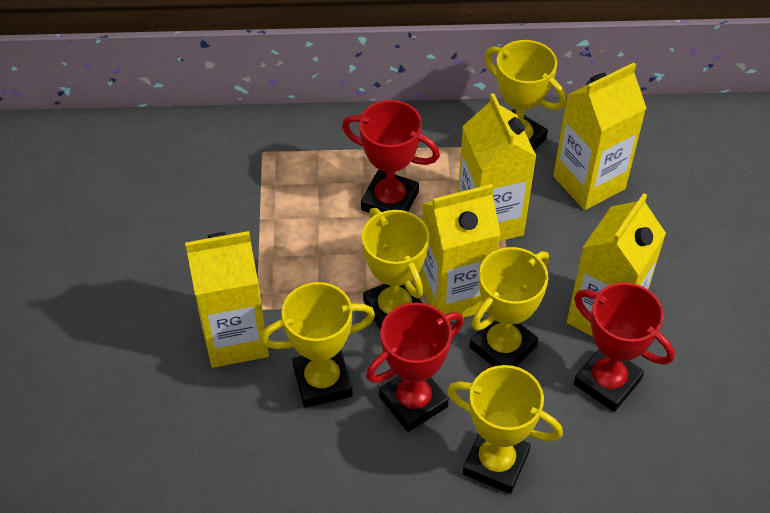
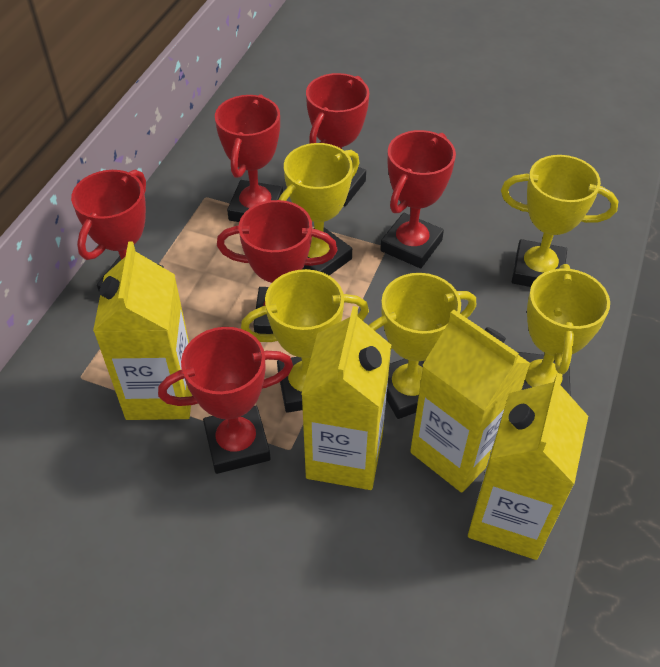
red trophy: [342,100,440,213] [366,302,464,432] [574,282,675,412] = 3 -> [71,170,164,291] [158,327,293,474] [215,94,283,222] [217,200,338,334] [306,73,369,207] [380,130,456,268] = 6
yellow carton: [185,231,269,368] [420,184,501,322] [458,93,537,241] [553,63,647,210] [567,193,666,337] = 5 -> [93,242,192,420] [301,306,391,490] [410,310,531,493] [468,373,588,560] = 4

